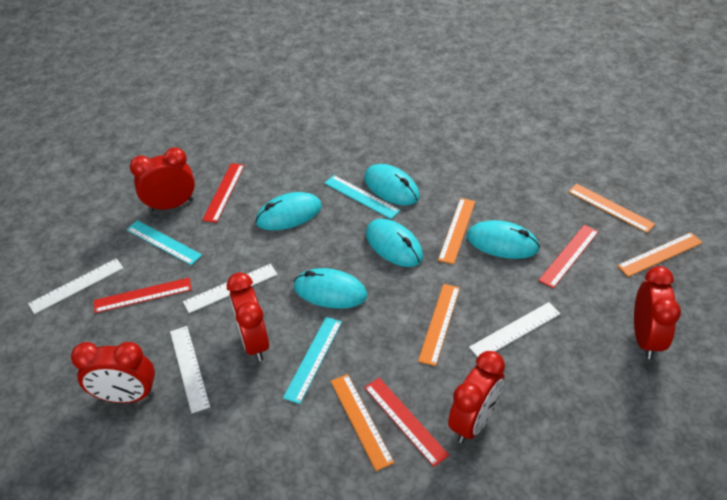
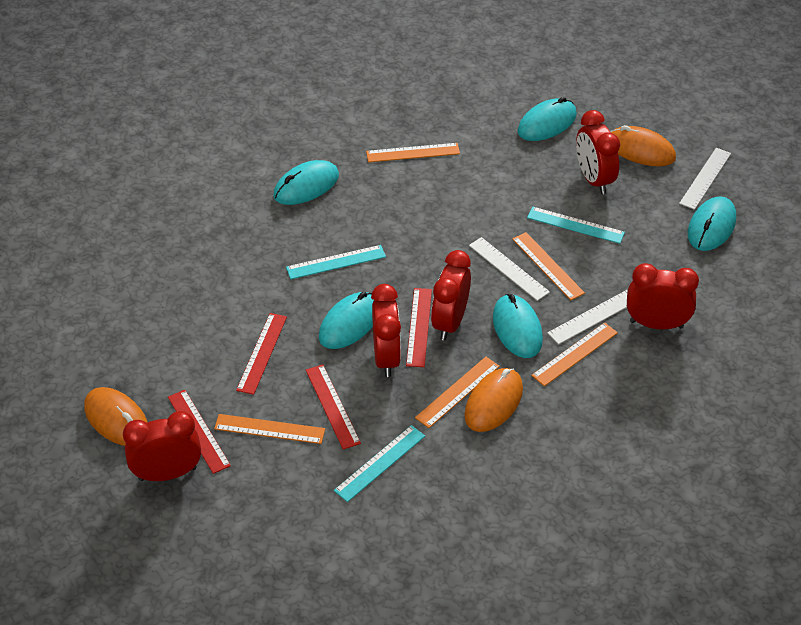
orange mouse: none = 0 -> [84,387,148,446] [464,368,523,432] [610,125,676,167] = 3
white ruler: [28,258,123,314] [170,326,210,413] [183,264,278,313] [469,302,560,357] = 4 -> [469,237,550,301] [547,290,628,345] [679,148,731,210] = 3

